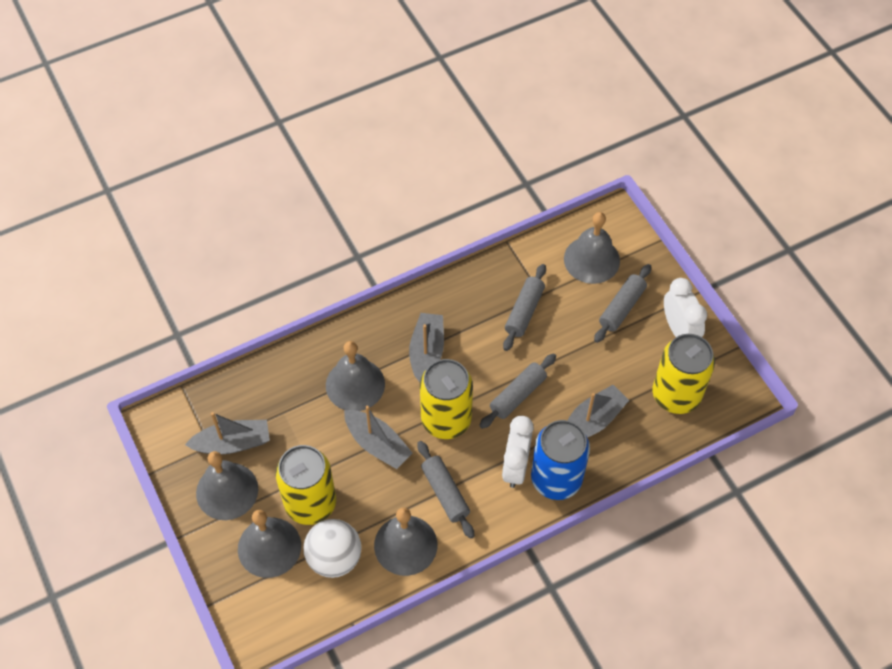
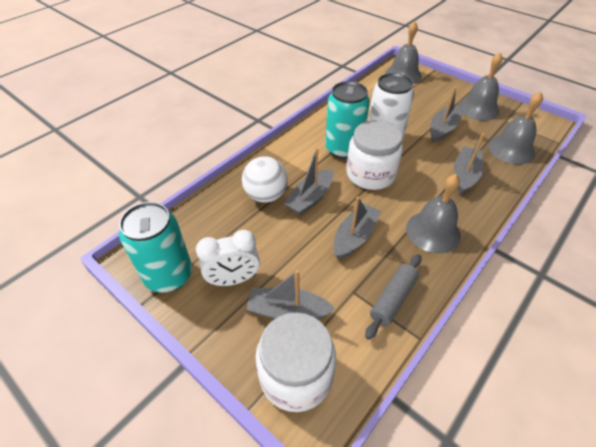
blue can: [531,420,590,500] = 1 -> none = 0
grey bell: [196,451,258,520] [238,510,301,578] [326,341,385,411] [374,508,437,576] [564,212,620,284] = 5 -> [385,21,422,84] [406,174,461,253] [458,52,503,121] [488,92,543,164] = 4
grey boat: [185,412,270,454] [344,406,412,469] [409,313,444,382] [568,385,629,437] = 4 -> [247,270,335,319] [284,148,333,215] [333,197,381,259] [430,87,464,143] [454,133,485,194] = 5
grey rolling pin: [418,441,474,539] [480,353,556,429] [503,264,546,351] [594,264,651,343] = 4 -> [365,254,421,340] = 1
turquoise can: none = 0 -> [119,202,192,293] [325,81,370,159] = 2
white can: none = 0 -> [368,73,414,141] = 1
white clock: [502,416,534,488] [664,278,707,337] = 2 -> [196,230,260,286] = 1
white jar: none = 0 -> [256,312,336,412] [347,120,403,190] = 2
yellow can: [275,445,336,525] [420,359,473,439] [653,334,715,414] = 3 -> none = 0

